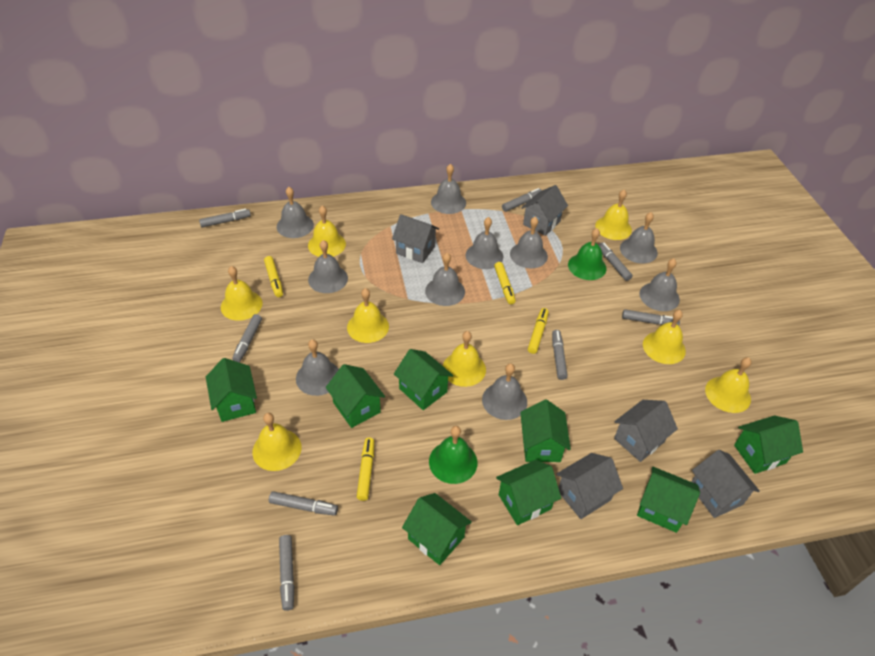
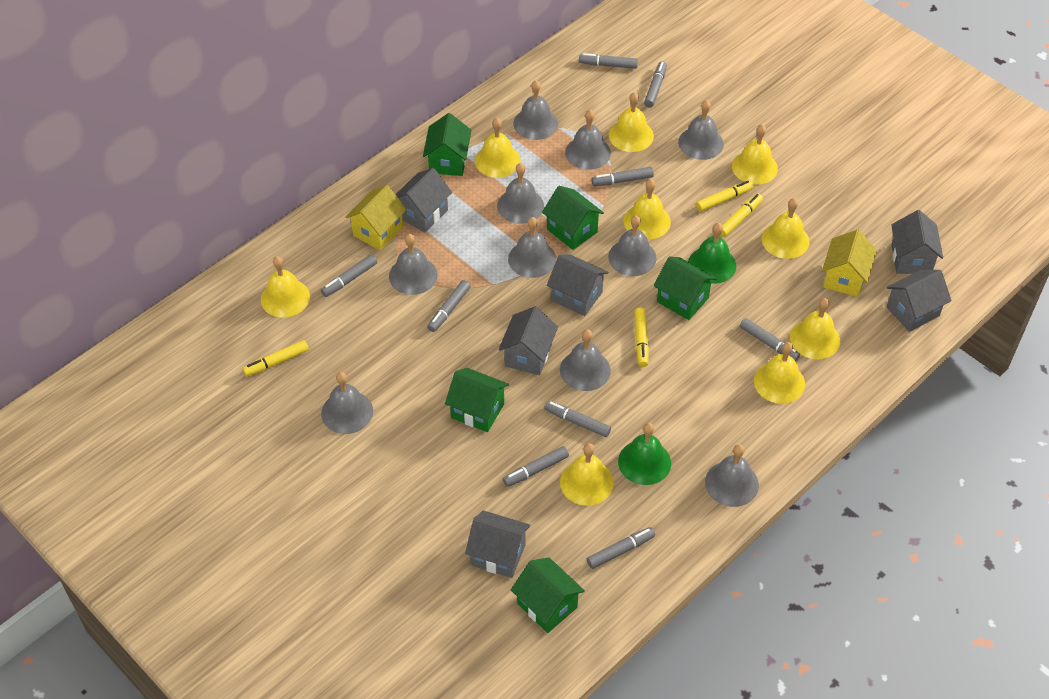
green house: [206,358,257,422] [326,364,385,428] [394,349,453,410] [402,493,472,565] [496,460,561,525] [520,400,571,462] [637,467,700,533] [734,415,803,474] = 8 -> [423,113,472,176] [445,368,509,432] [511,558,585,633] [542,186,604,250] [654,256,717,320] = 5
grey house: [392,214,439,263] [521,185,568,236] [556,453,623,519] [614,400,678,462] [691,450,760,518] = 5 -> [395,168,452,233] [465,510,530,578] [499,306,558,375] [547,254,608,316] [886,269,951,332] [891,210,943,274] = 6
grey marker: [199,209,251,228] [232,314,262,362] [269,491,338,516] [279,535,294,611] [502,188,542,212] [552,330,568,380] [599,242,632,281] [622,309,680,326] = 8 -> [321,254,377,297] [427,280,471,332] [503,446,569,487] [544,401,611,437] [579,53,638,69] [587,527,655,569] [591,167,654,186] [644,61,667,107] [740,318,800,361] = 9
yellow bell: [221,266,263,321] [253,413,302,471] [308,206,346,257] [347,288,389,343] [443,331,486,387] [595,190,632,240] [643,310,686,364] [705,357,752,413] = 8 -> [261,256,310,318] [475,118,521,178] [560,443,614,506] [609,92,654,152] [623,179,671,240] [732,124,778,185] [754,342,805,404] [762,198,809,259] [790,298,840,359] = 9
yellow house: none = 0 -> [345,185,407,251] [822,230,877,297] = 2

